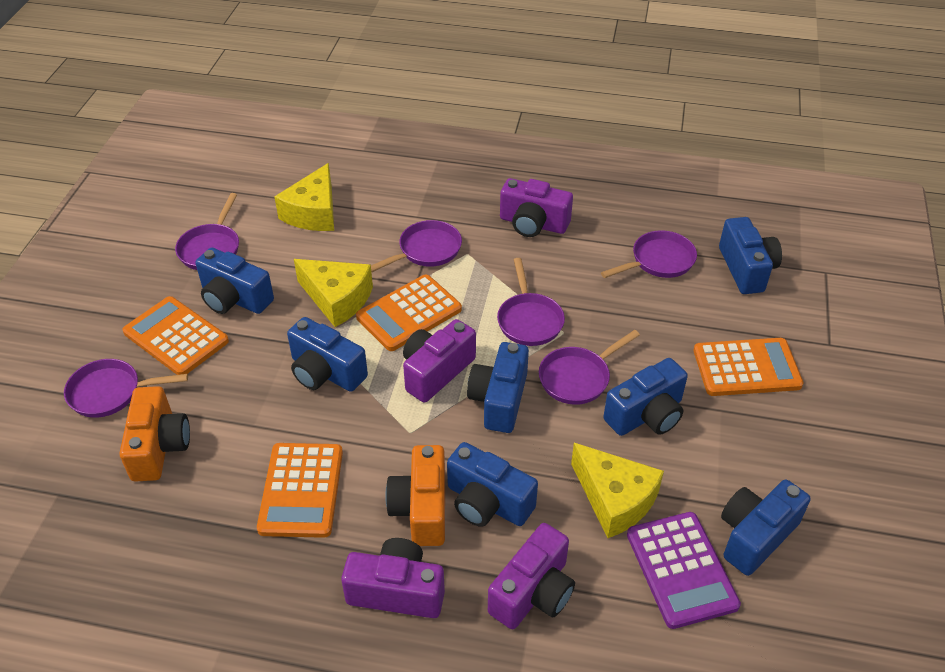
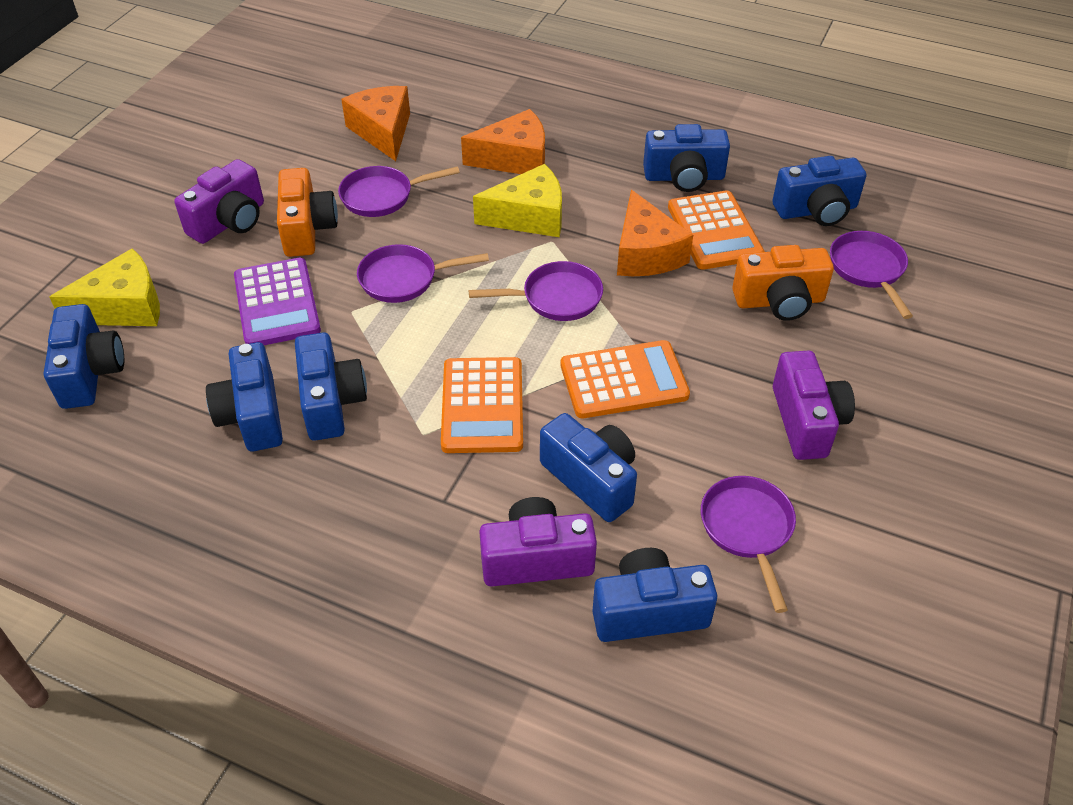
orange calculator: [122,296,229,375] [257,443,343,538] [356,274,462,351] [693,338,803,396] = 4 -> [441,357,523,453] [561,340,690,418] [668,191,765,270] = 3
orange cheese: none = 0 -> [341,86,410,161] [461,109,545,174] [617,190,693,276] = 3
purple camera: [341,538,445,618] [403,319,476,403] [488,523,575,629] [500,178,573,237] = 4 -> [174,159,264,244] [479,497,597,587] [773,350,855,460] = 3
purple pan: [64,359,188,418] [175,193,239,270] [371,220,462,273] [497,258,565,346] [539,330,640,405] [601,230,697,278] = 6 -> [338,166,460,217] [357,244,489,303] [469,261,603,321] [701,476,796,613] [830,231,913,319] = 5
yellow cheese: [274,163,334,231] [294,259,373,327] [571,443,664,538] = 3 -> [50,248,160,326] [473,164,562,237] = 2

